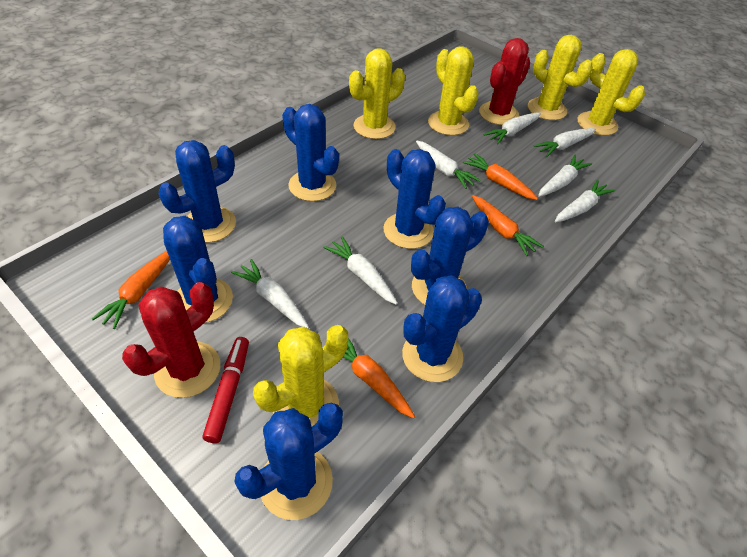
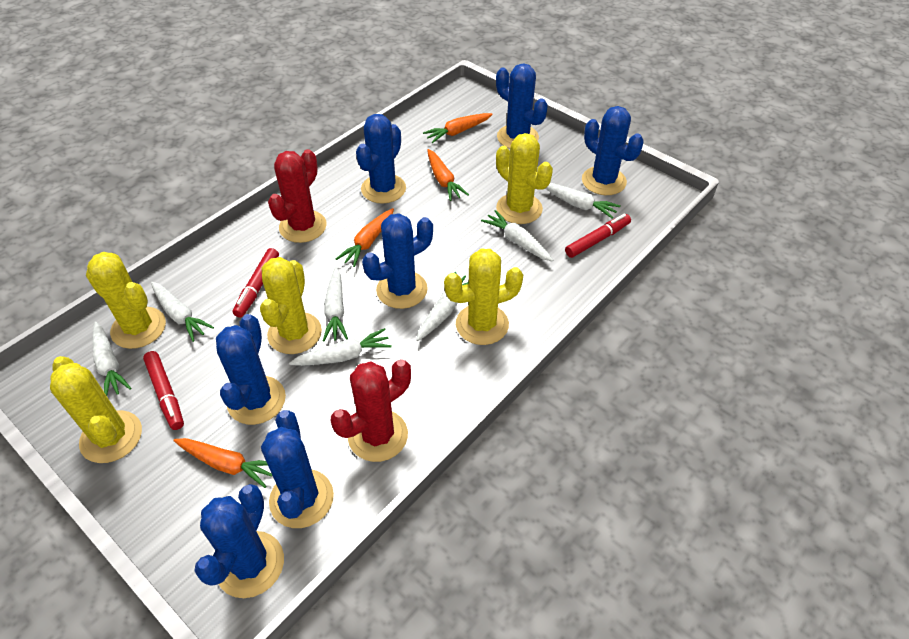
red marker: [203,337,249,443] = 1 -> [143,351,184,430] [233,248,279,318] [565,214,631,258] = 3

